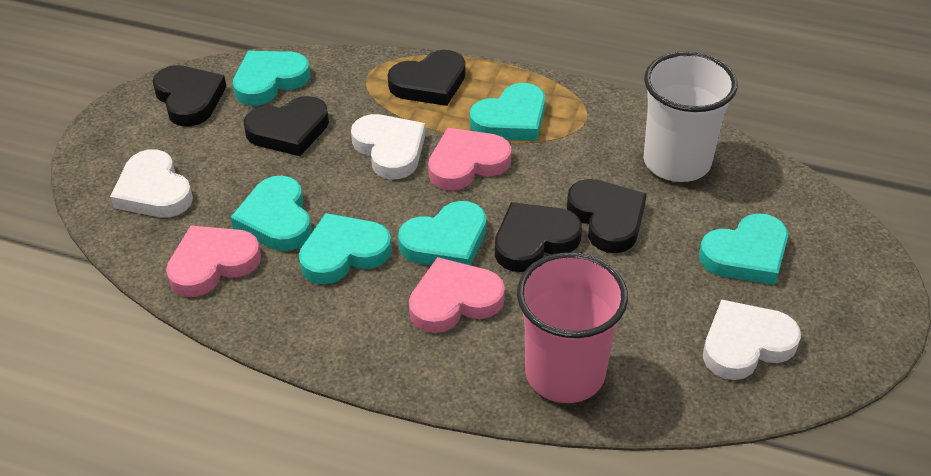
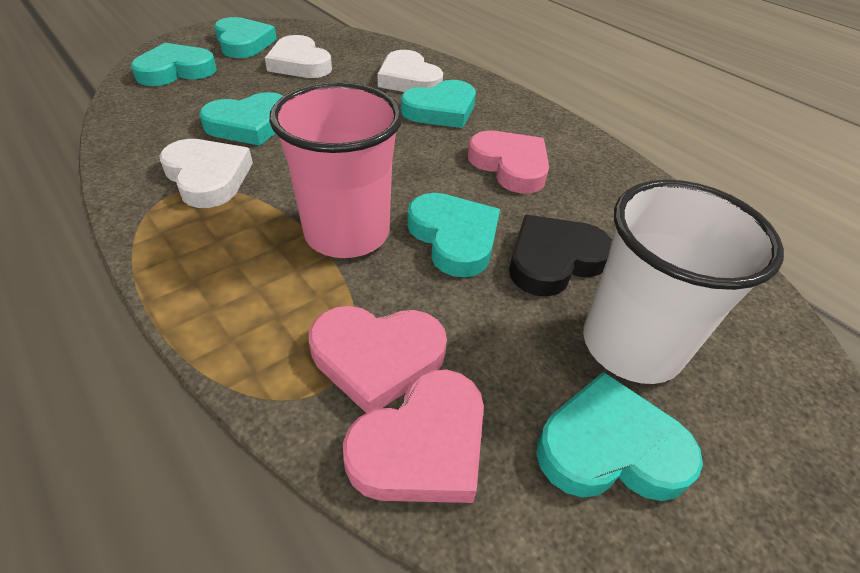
black heart: [152,65,227,127] [244,96,329,156] [388,50,466,106] [495,202,582,272] [567,179,647,253] = 5 -> [509,215,612,297] = 1

